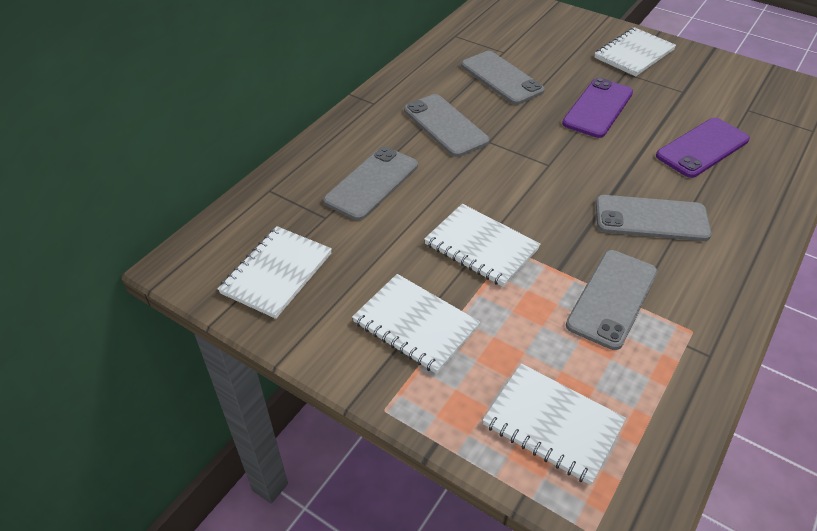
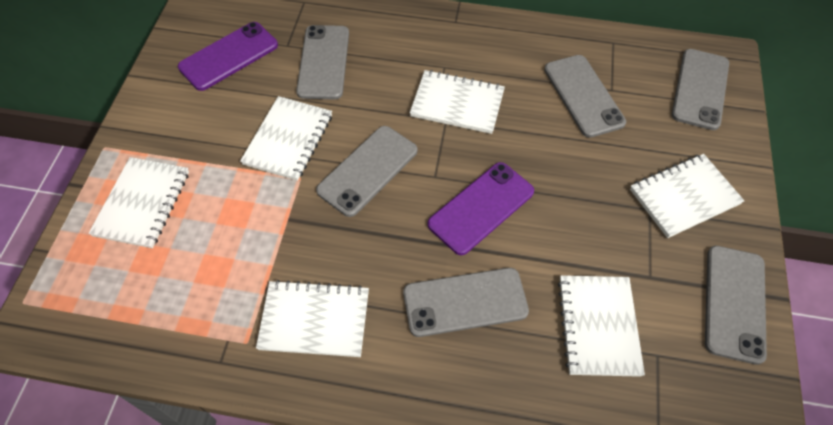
grey phone: [323,147,418,220] [404,94,489,157] [461,51,545,105] [566,250,658,350] [596,195,712,241] = 5 -> [296,25,349,99] [316,126,417,217] [403,268,529,337] [544,55,626,138] [672,49,729,130] [705,246,767,365] = 6
white notebook: [218,226,332,319] [352,274,480,374] [424,204,540,287] [483,363,626,485] [594,27,676,77] = 5 -> [89,157,189,248] [240,96,332,181] [256,280,369,357] [410,70,505,134] [558,275,645,377] [630,154,745,238] = 6

